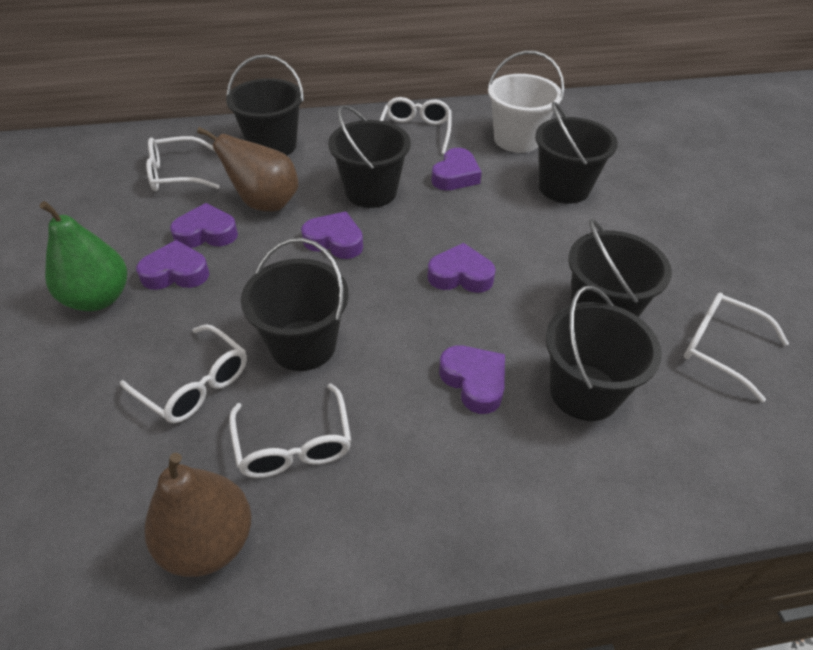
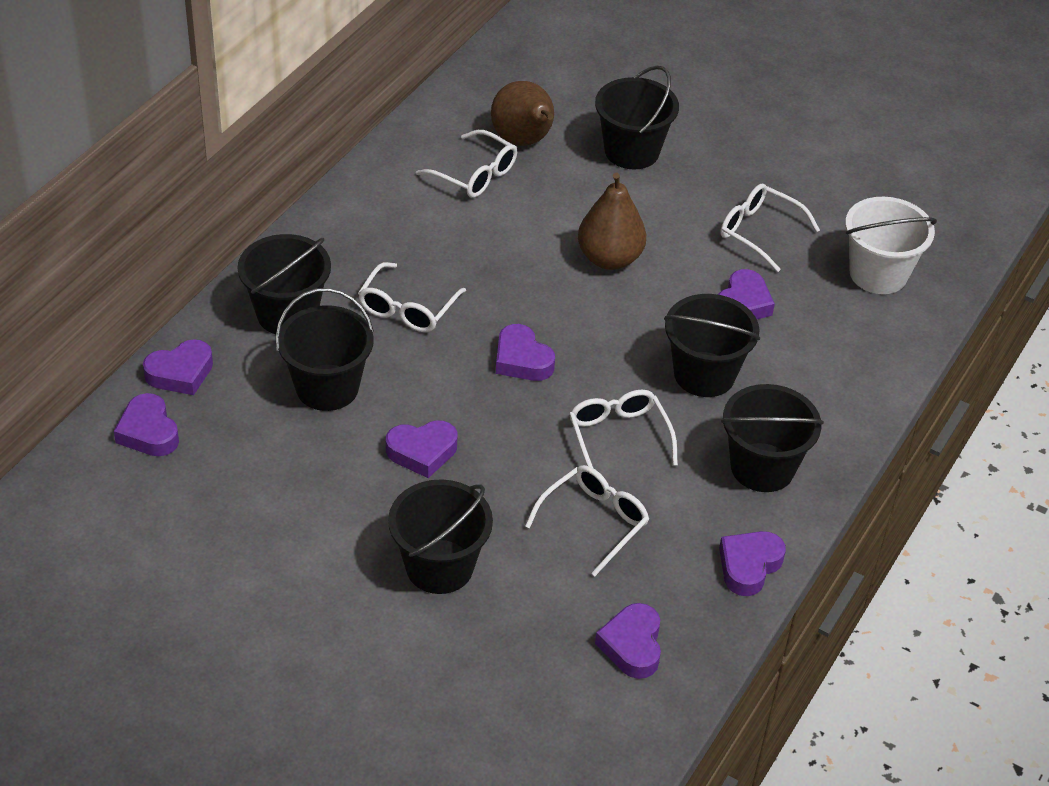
green pear: [40,201,127,311] = 1 -> none = 0
purple heart: [136,240,209,290] [170,203,238,248] [301,211,363,259] [428,243,496,293] [431,148,482,190] [439,345,505,414] = 6 -> [114,393,179,456] [143,339,213,395] [386,420,458,478] [496,324,555,381] [595,603,661,679] [718,269,775,319] [719,531,786,596] = 7

